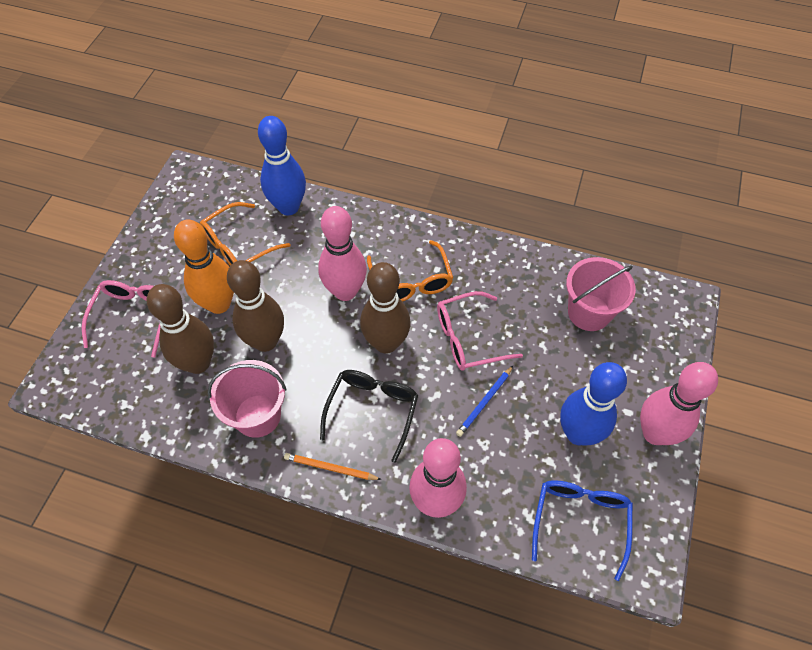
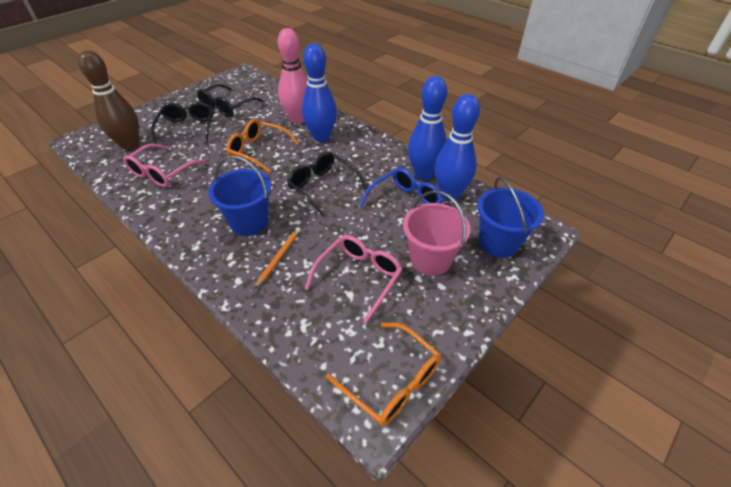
black glasses: [320,370,418,463] = 1 -> [151,102,214,144] [197,84,263,117] [287,152,367,217] = 3
blue bowling pin: [258,116,306,215] [560,362,627,446] = 2 -> [302,44,337,142] [408,76,447,180] [434,94,480,201] = 3
blue bucket: none = 0 -> [208,156,271,236] [477,177,544,258] = 2
blue pencil: [456,366,513,437] = 1 -> none = 0
brown bowling pin: [147,284,214,374] [227,260,284,352] [360,262,411,354] = 3 -> [78,50,139,150] = 1
orange bowling pin: [174,219,234,314] = 1 -> none = 0
pink bowling pin: [318,206,367,301] [409,438,467,518] [640,362,718,445] = 3 -> [278,28,307,124] = 1
pink bucket: [208,360,287,438] [566,257,636,331] = 2 -> [403,190,471,276] = 1

